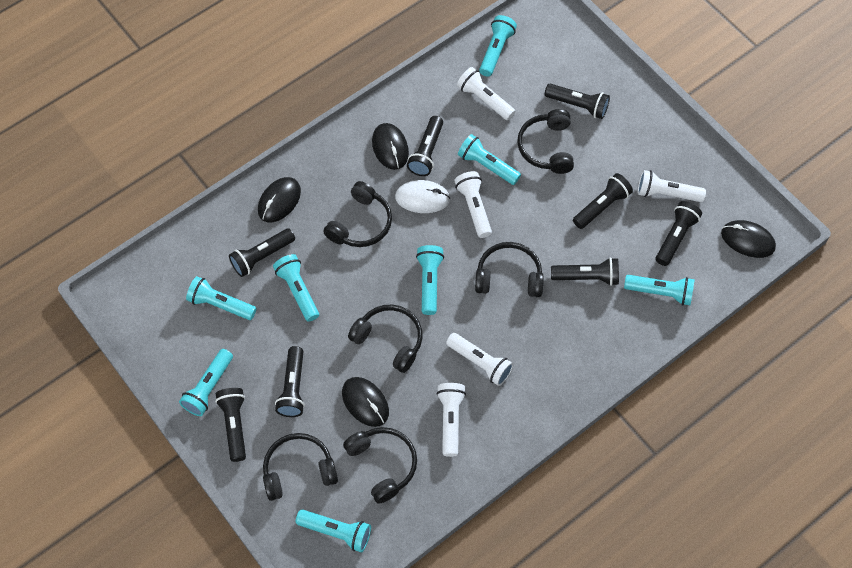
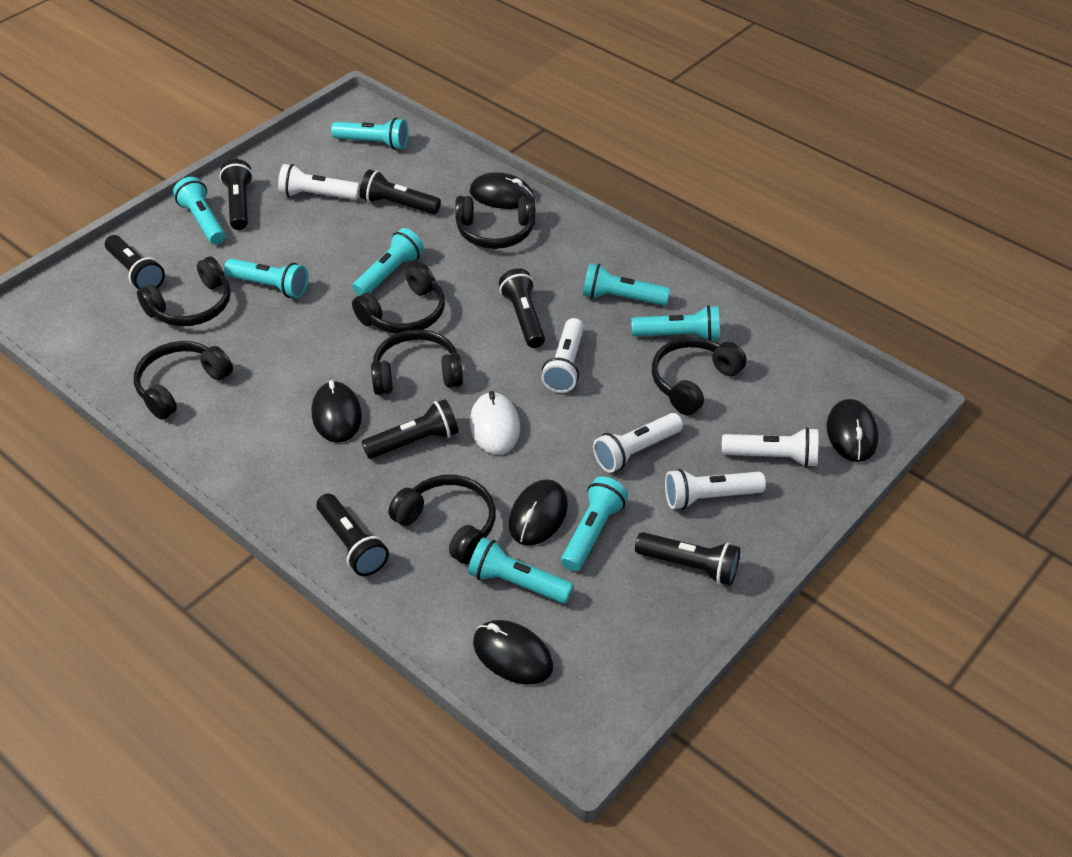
black flashlight: [215,388,246,462] [229,228,295,277] [275,346,305,417] [407,116,443,176] [545,84,610,119] [551,257,619,286] [573,173,633,229] [656,201,702,266] = 8 -> [105,235,165,289] [220,159,253,230] [316,494,389,576] [360,169,441,214] [362,399,459,459] [499,268,545,348] [635,532,740,586] = 7
black headphones: [263,433,338,501] [323,181,392,247] [343,427,417,504] [348,304,423,373] [475,242,544,297] [517,109,574,174] = 6 -> [134,341,233,420] [137,257,231,326] [352,263,445,334] [371,329,463,395] [388,475,495,564] [455,196,535,249] [652,337,747,415] = 7
black mouse: [258,177,301,222] [342,377,389,427] [372,123,409,170] [721,220,776,258] = 4 -> [312,380,362,442] [469,172,534,209] [473,620,553,685] [509,479,568,546] [827,399,879,462] = 5

